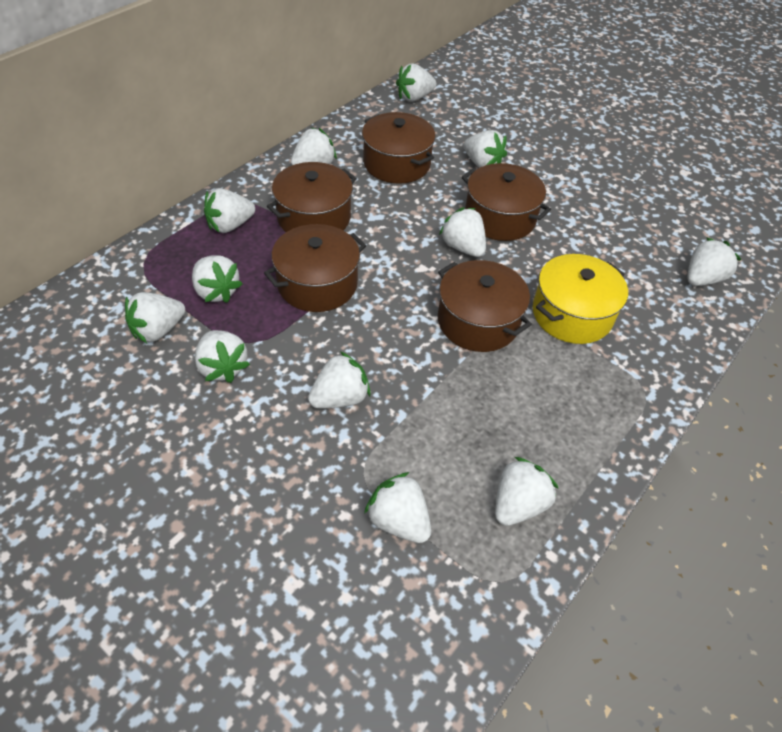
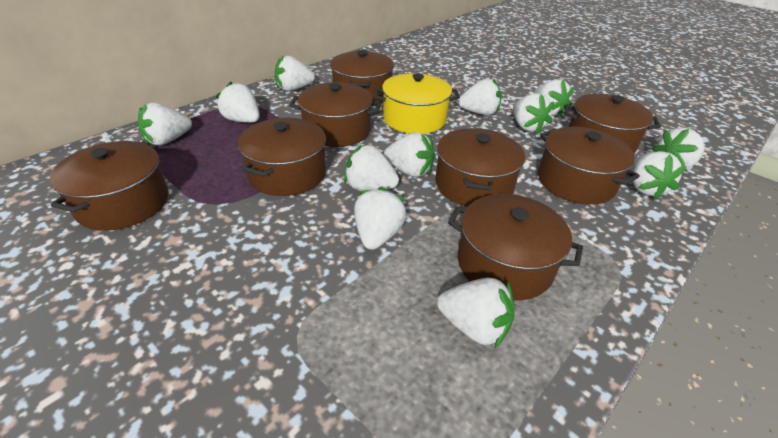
brown pot: [264,224,366,312] [267,162,357,232] [362,112,435,184] [438,260,532,352] [462,163,551,241] = 5 -> [50,141,169,231] [238,118,326,196] [289,82,381,147] [330,50,394,102] [436,128,525,207] [448,194,583,300] [538,127,640,205] [564,94,661,153] = 8

